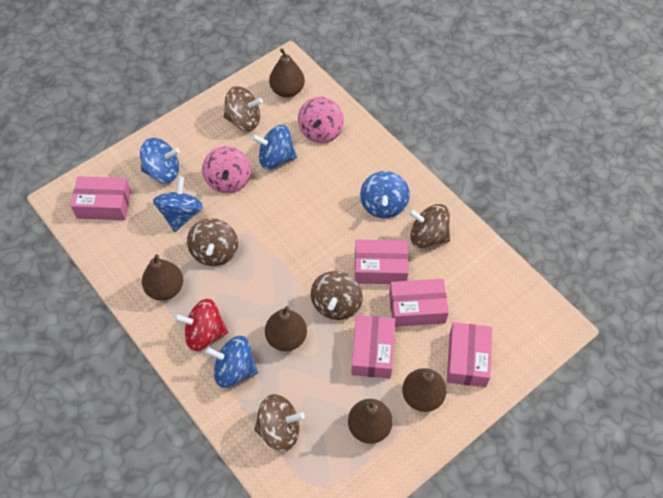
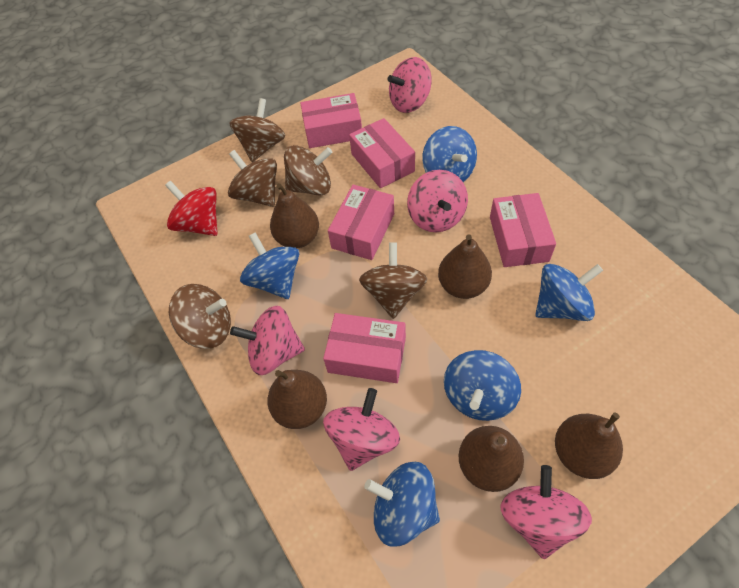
pink spinning top: [202,146,251,193] [298,97,344,143] = 2 -> [230,306,305,375] [323,388,400,471] [388,57,432,113] [407,170,468,232] [500,465,592,559] = 5

